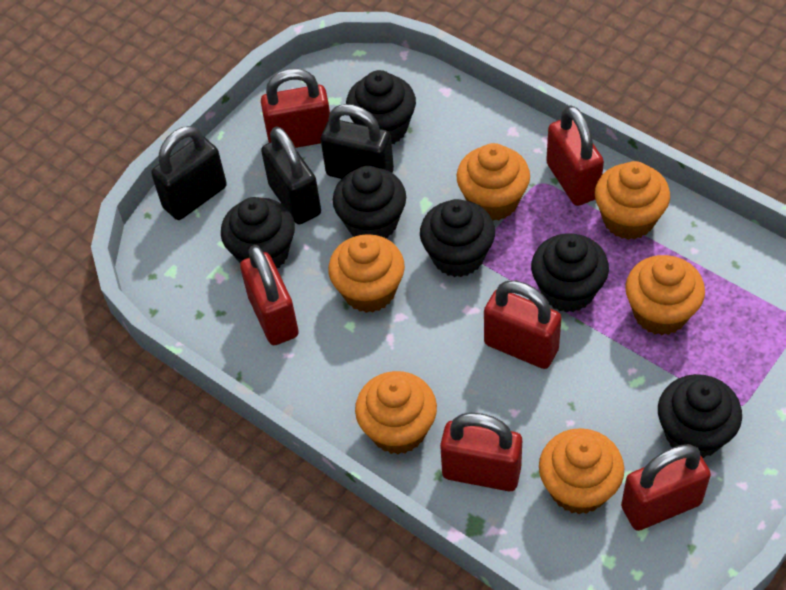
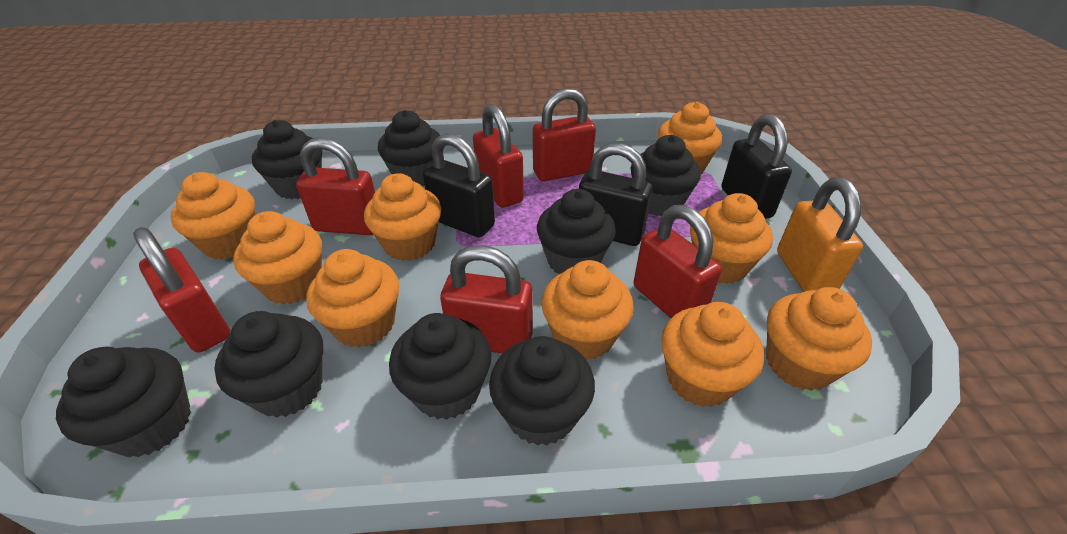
black cupcake: [221,197,295,268] [333,166,406,238] [346,70,416,144] [420,199,495,277] [531,234,609,312] [658,374,742,458] = 6 -> [56,347,191,457] [214,311,323,418] [252,120,322,199] [378,110,440,186] [389,313,491,420] [489,336,595,446] [537,189,616,274] [631,135,701,216] = 8
orange cupcake: [328,234,405,313] [355,371,437,454] [456,143,530,221] [539,428,624,515] [595,161,670,240] [625,255,705,335] = 6 -> [170,172,255,260] [233,211,322,304] [306,249,399,348] [364,173,441,261] [541,260,634,360] [658,102,722,174] [661,302,764,407] [690,193,773,284] [766,287,872,391] = 9
orange padlock: none = 0 -> [777,177,863,292] = 1

